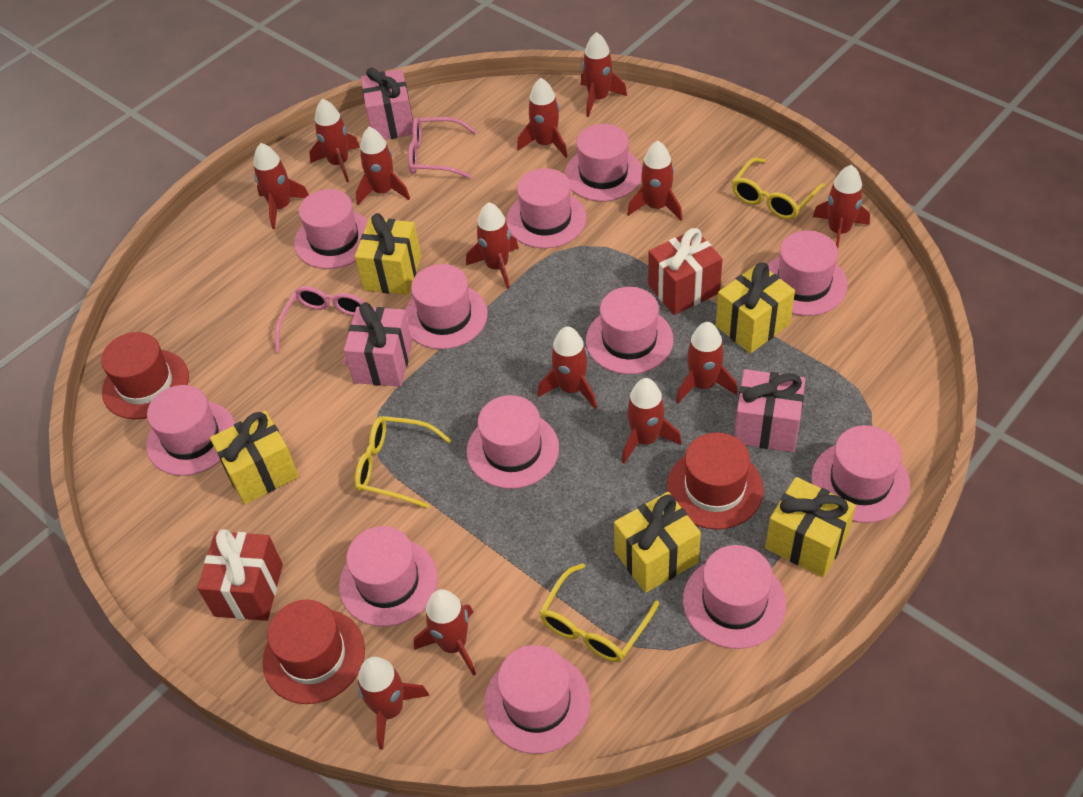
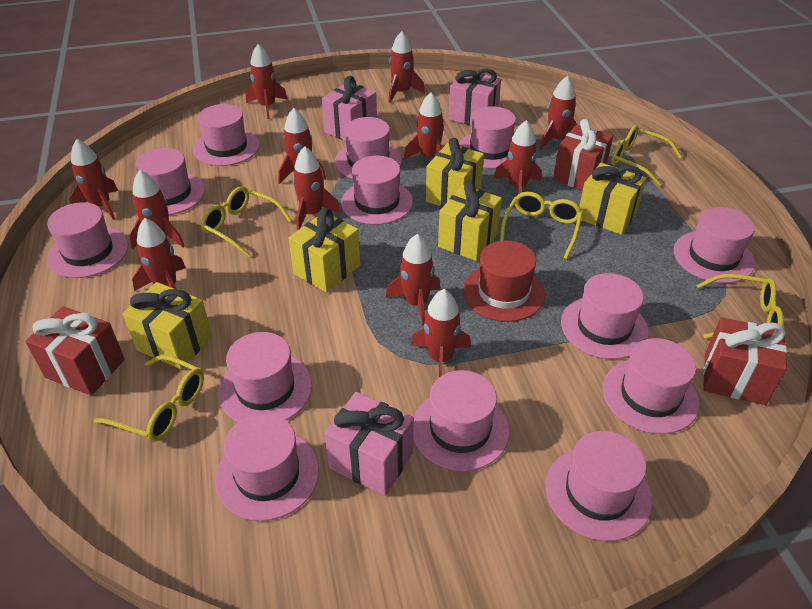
pink glasses: [275,286,364,365] [408,117,477,178] = 2 -> none = 0
pink hat: [146,385,235,476] [294,189,368,269] [339,526,438,627] [405,264,488,349] [467,395,559,489] [484,645,591,754] [506,168,587,248] [564,124,642,201] [586,287,674,374] [683,545,786,649] [768,230,848,316] [812,425,910,523] = 12 -> [47,202,128,278] [132,148,205,215] [193,104,260,166] [215,413,319,521] [218,332,312,422] [335,117,402,179] [341,156,413,225] [413,370,509,471] [459,106,516,169] [545,431,652,541] [561,273,649,359] [603,338,699,434] [674,207,755,283] = 13
red gift: [197,529,283,621] [648,228,722,315] = 2 -> [25,306,125,396] [553,119,613,190] [703,317,787,405] = 3
red hat: [101,332,189,419] [262,600,365,704] [667,432,764,529] = 3 -> [463,240,545,322] = 1
red rocket: [253,143,309,229] [309,99,360,182] [356,127,410,205] [357,657,429,750] [414,589,476,676] [466,202,519,289] [517,78,568,158] [538,326,597,409] [581,32,627,117] [622,378,682,464] [627,141,683,221] [676,322,738,403] [813,165,870,248] = 13 -> [69,139,118,220] [130,170,185,249] [132,218,186,291] [246,44,287,119] [278,108,326,184] [293,146,341,230] [385,234,440,327] [389,31,425,103] [404,92,444,160] [411,289,471,377] [493,120,541,194] [539,76,577,150] = 12
yellow glasses: [355,416,451,509] [539,563,659,662] [732,158,825,220] = 3 -> [93,355,204,442] [201,186,292,257] [500,192,583,259] [611,125,682,186] [697,274,784,339] = 5

